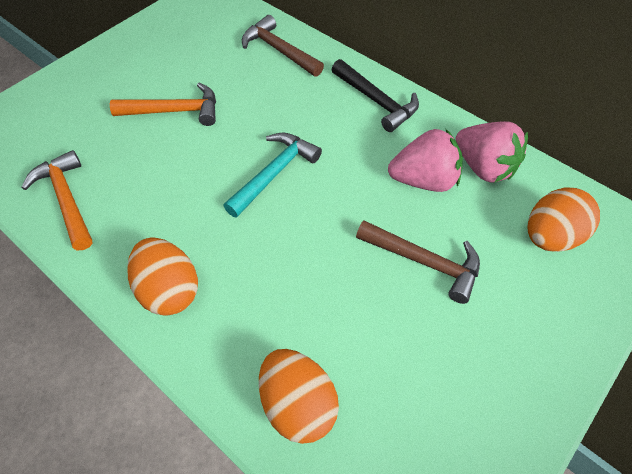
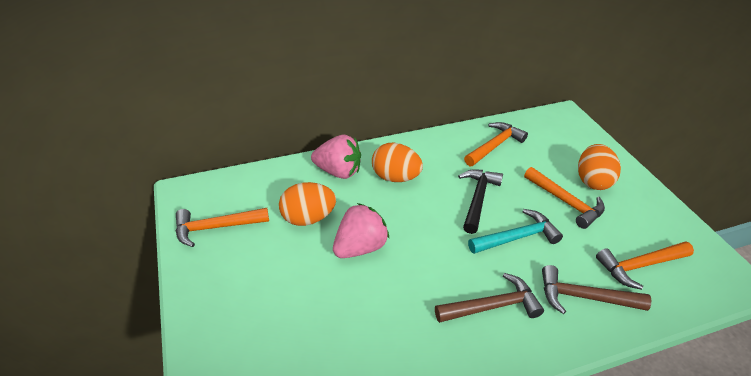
orange hammer: [22,150,92,250] [110,83,216,126] = 2 -> [176,208,269,247] [464,122,528,166] [524,167,605,229] [596,241,694,290] = 4

